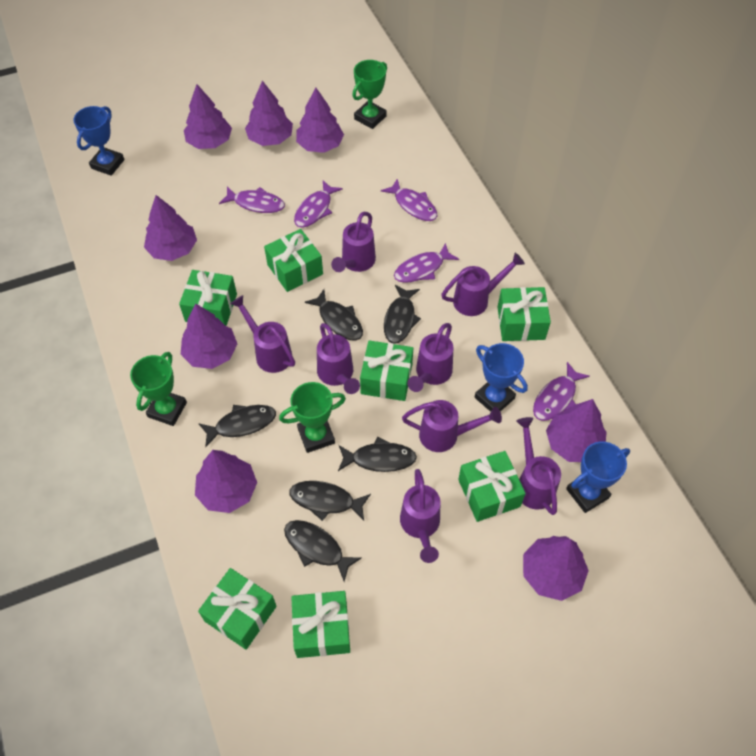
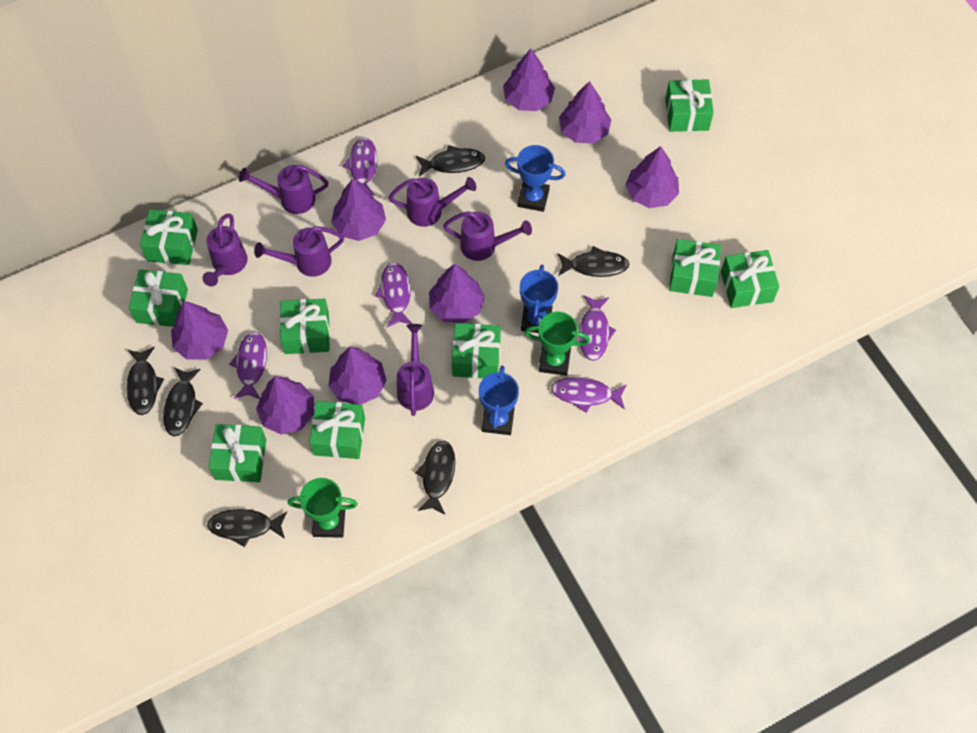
green gift: [179,270,237,326] [198,568,277,650] [264,229,323,292] [291,591,350,658] [360,340,413,401] [458,451,526,522] [498,287,551,341] = 7 -> [129,269,188,327] [140,209,198,265] [209,424,266,482] [280,299,330,354] [309,401,365,459] [452,323,501,378] [665,79,714,132] [669,239,721,297] [721,250,779,308] = 9
green trophy: [130,352,187,426] [279,382,346,453] [352,60,387,129] = 3 -> [288,478,358,538] [525,312,590,376] = 2
purple watering can: [230,295,295,373] [317,323,360,394] [331,212,376,272] [400,469,440,563] [402,400,502,452] [407,323,454,392] [441,253,525,316] [517,417,561,515] = 8 -> [203,213,248,286] [239,165,329,214] [254,226,344,277] [388,177,476,227] [397,324,434,416] [443,211,532,261] = 6

